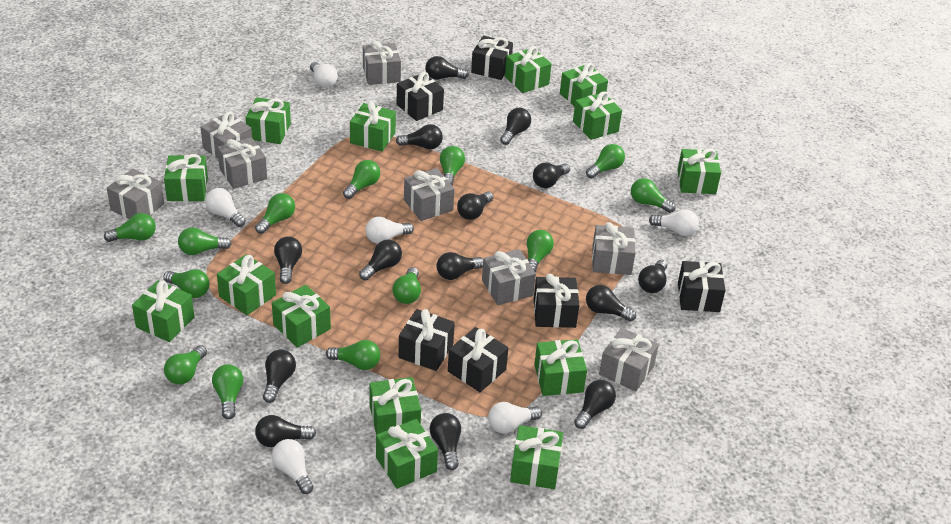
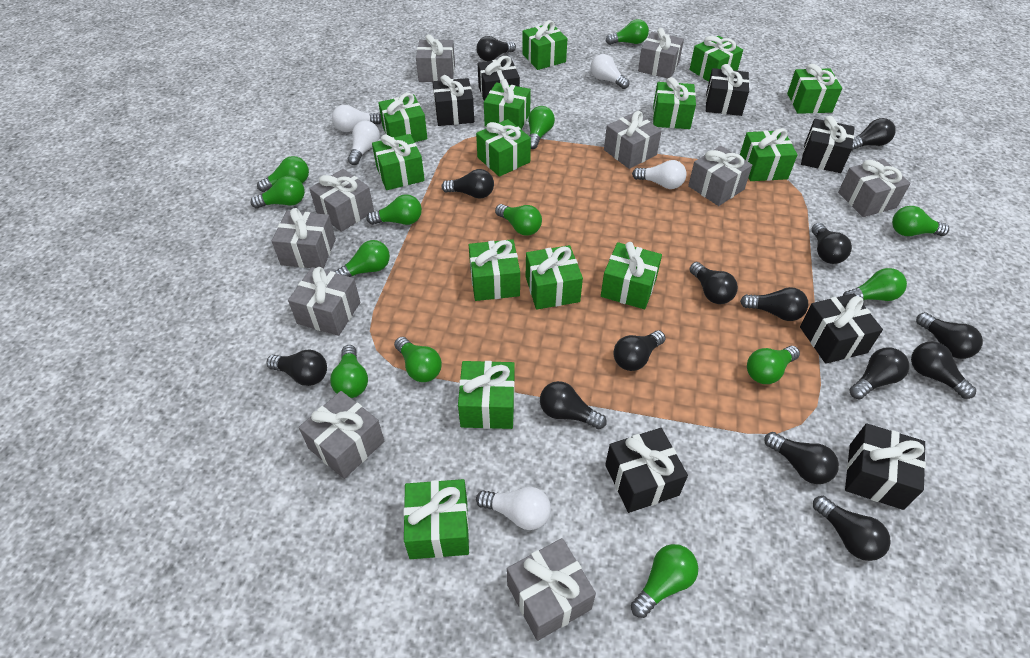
black gift: [397,72,444,121] [398,309,455,371] [448,327,508,392] [471,36,513,80] [534,274,580,328] [678,261,726,312] = 6 -> [433,75,474,126] [478,56,520,101] [605,428,688,513] [706,64,750,116] [800,293,883,364] [801,116,855,173] [845,423,926,510] = 7
grey gift: [107,168,164,219] [201,111,252,159] [217,137,267,189] [363,40,401,85] [404,168,455,221] [482,249,536,305] [592,222,635,275] [599,328,659,392] = 8 -> [272,208,336,269] [288,267,360,336] [299,391,384,479] [309,169,374,232] [416,34,455,82] [507,538,596,641] [604,111,662,169] [638,28,684,78] [688,146,752,206] [838,159,911,217] = 10
white light bulb: [205,188,246,227] [272,439,314,494] [310,62,338,88] [365,217,414,244] [488,402,542,433] [649,209,699,236] = 6 -> [332,105,382,132] [348,121,380,165] [476,487,551,530] [591,54,630,89] [632,160,686,189] = 5

